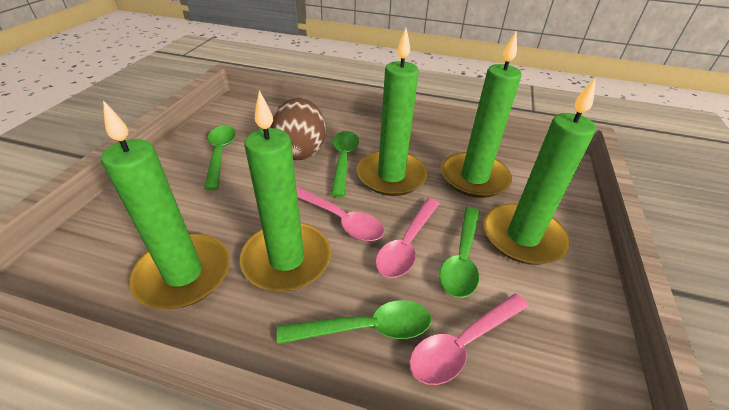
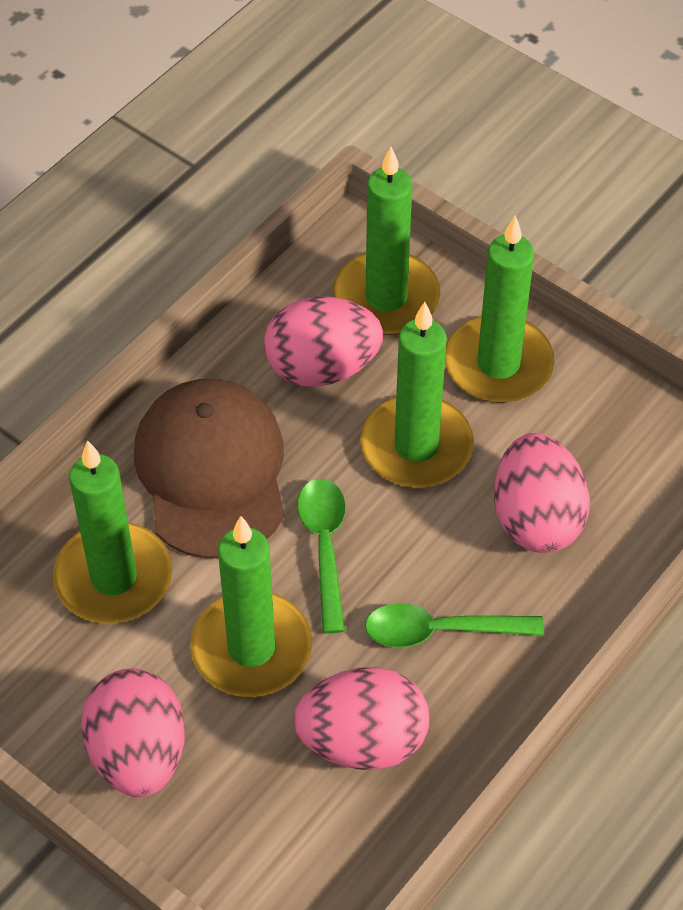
brown cap: none = 0 -> [134,379,285,559] = 1
brown egg: [270,98,326,160] = 1 -> none = 0
green spoon: [204,125,236,190] [277,300,431,344] [331,131,359,197] [439,207,480,298] = 4 -> [297,479,346,633] [365,603,544,648] = 2
pink egg: none = 0 -> [81,668,185,797] [264,297,383,387] [293,667,429,770] [494,433,590,553] = 4
pink spoon: [296,186,384,241] [375,198,440,278] [409,294,529,385] = 3 -> none = 0

